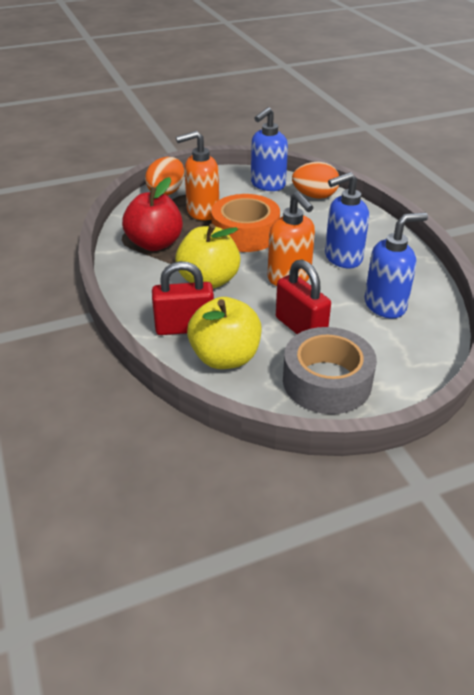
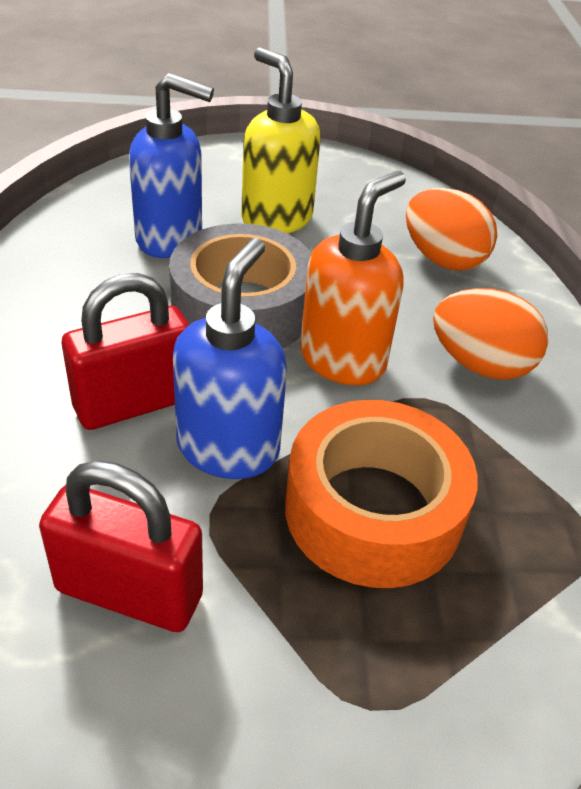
blue soap dispenser: [251,107,288,191] [325,172,369,268] [365,213,428,318] = 3 -> [129,73,214,258] [173,238,287,479] = 2
orange soap dispenser: [176,131,219,221] [268,191,315,286] = 2 -> [300,171,406,385] = 1
red apple: [122,177,183,251] = 1 -> none = 0
yellow apple: [175,224,241,289] [187,297,261,369] = 2 -> none = 0
yellow soap dispenser: none = 0 -> [241,47,321,233] = 1

